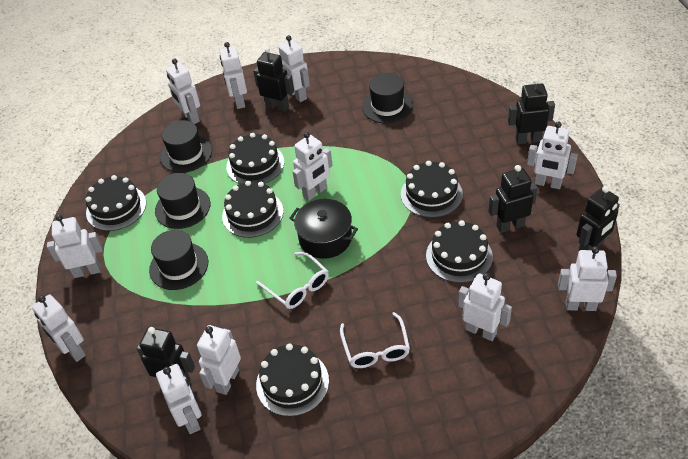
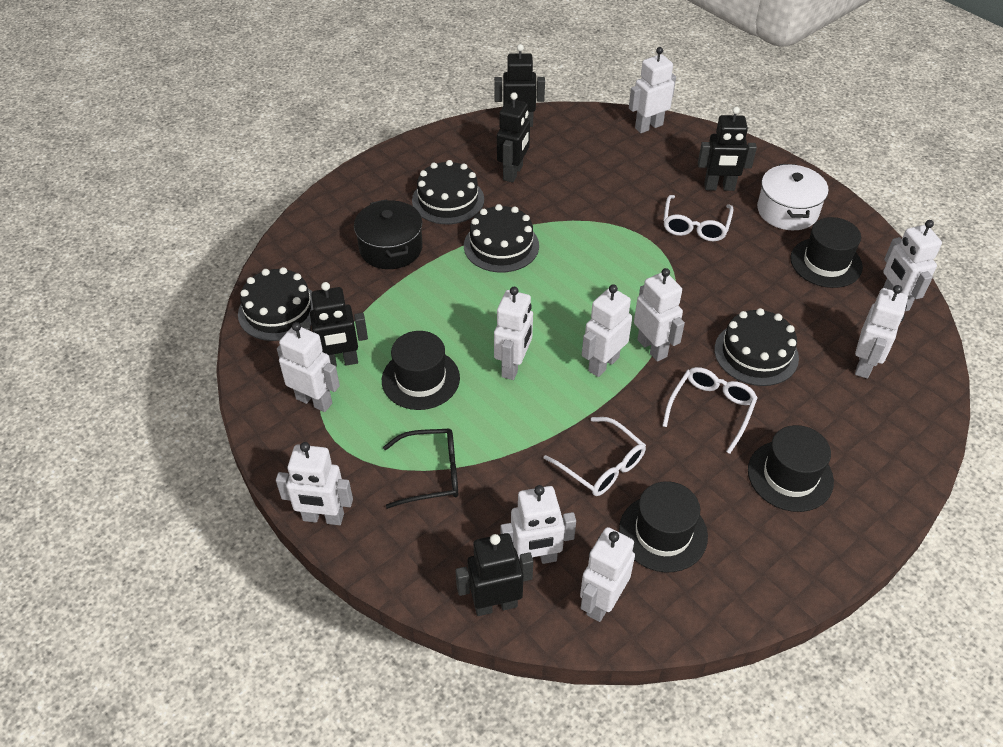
black cake: [86,175,146,231] [222,181,284,238] [226,133,284,184] [256,344,329,416] [401,161,463,218] [426,220,493,283] = 6 -> [238,267,313,341] [412,160,484,224] [464,204,539,272] [714,308,799,386] = 4
black glasses: none = 0 -> [383,429,458,509] = 1
white glasses: [256,252,329,309] [340,312,410,368] = 2 -> [544,417,646,496] [662,367,757,454] [663,195,733,241] = 3
white pot: none = 0 -> [757,164,829,230] = 1
white robot: [32,294,86,362] [47,215,103,278] [156,364,202,434] [166,58,200,124] [197,325,241,395] [220,42,247,109] [279,35,310,102] [292,132,333,201] [458,273,512,341] [527,121,578,189] [558,246,617,311] = 11 -> [276,442,353,525] [277,322,340,412] [494,287,533,380] [501,485,576,564] [580,527,635,622] [582,284,632,377] [629,47,676,133] [634,268,685,362] [855,285,908,379] [883,220,942,311] = 10

